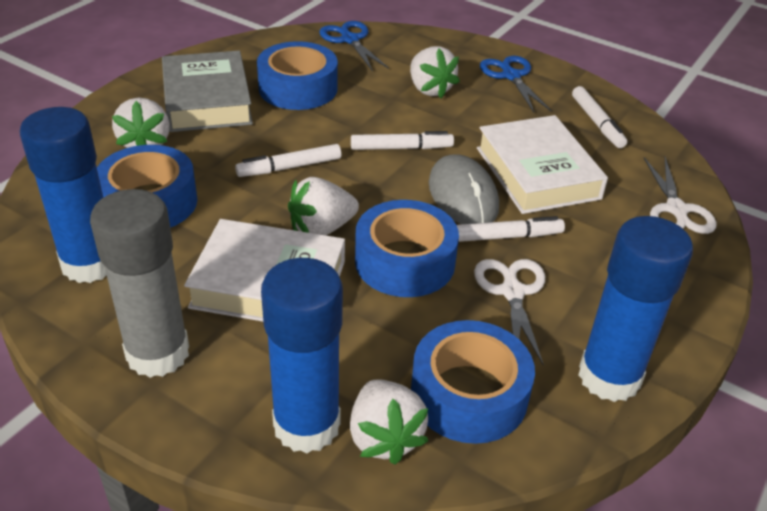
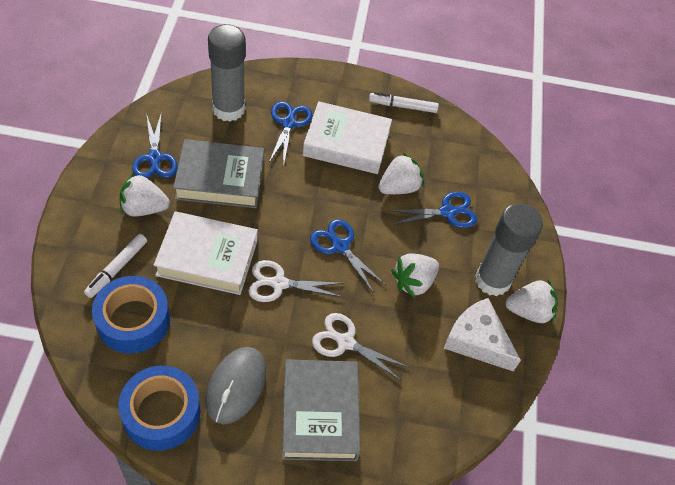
blue glue stick: [19,107,107,283] [261,258,343,453] [578,216,693,402] = 3 -> none = 0
blue scissors: [319,21,389,72] [480,56,552,112] = 2 -> [132,112,178,178] [269,101,312,167] [310,219,386,293] [391,192,477,228] = 4
blue tape: [97,145,198,228] [257,41,338,110] [355,200,459,297] [411,320,535,444] = 4 -> [92,276,170,354] [118,366,201,451] = 2
grey book: [162,51,253,132] = 1 -> [173,139,264,208] [282,359,360,461] = 2
grey glue stick: [90,189,189,378] = 1 -> [208,24,245,122] [475,203,543,296] = 2
white cheese: none = 0 -> [444,298,521,372] = 1
white marker: [235,144,341,177] [351,131,454,150] [457,216,565,242] [572,86,627,148] = 4 -> [84,234,147,298] [369,92,439,113] = 2

